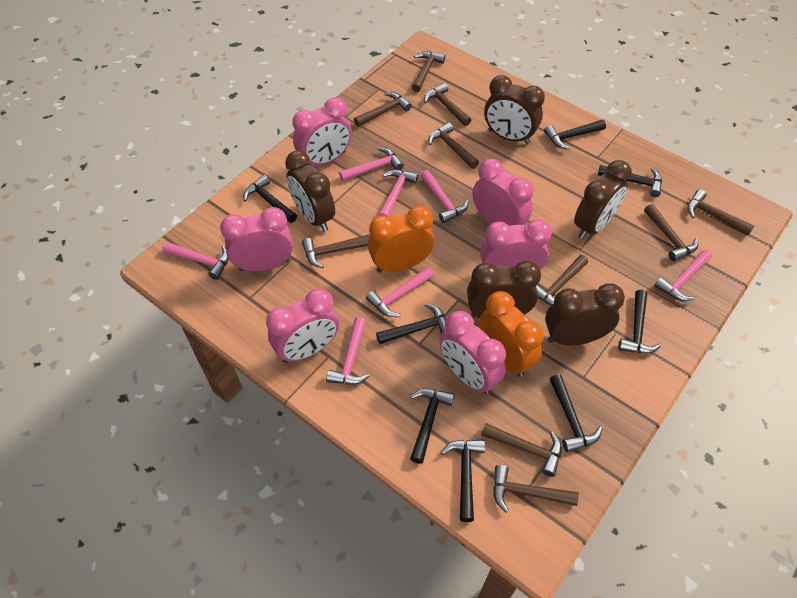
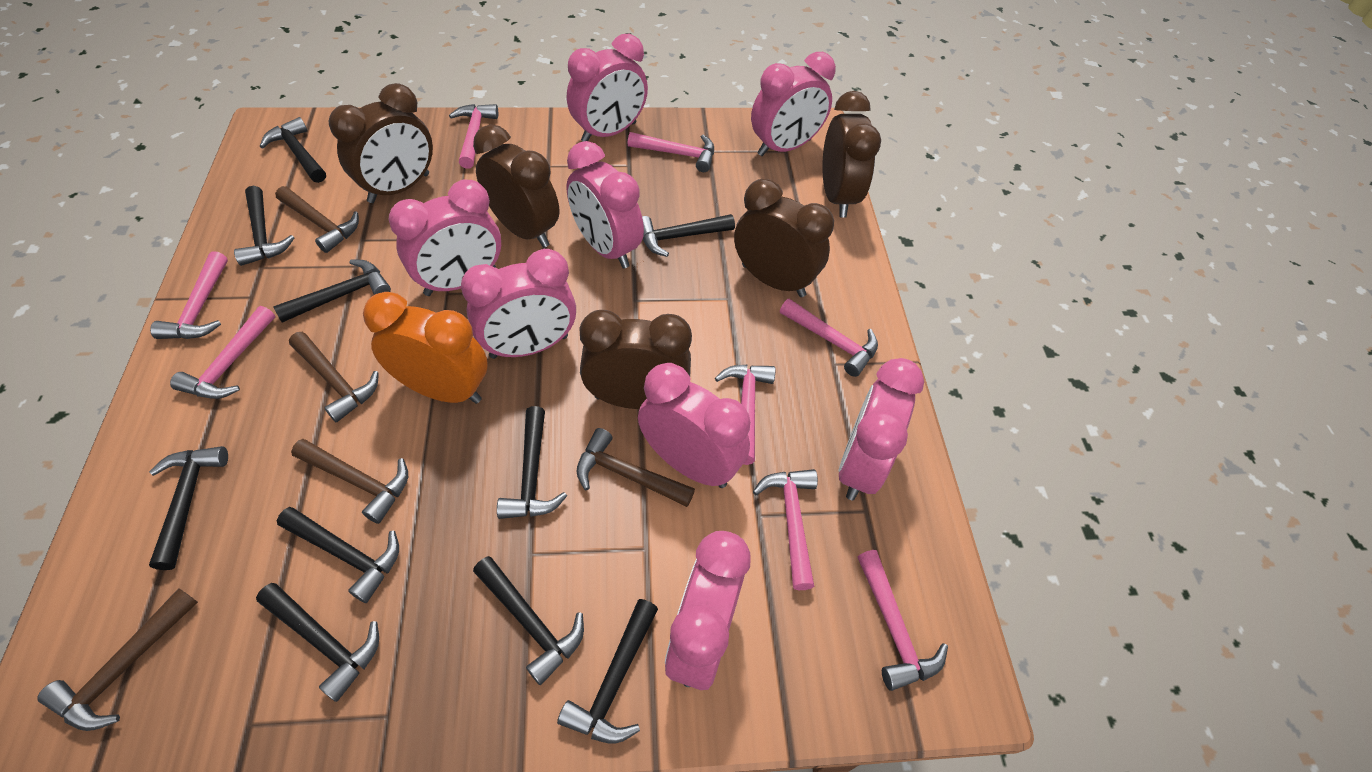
black hammer: [243,175,297,223] [376,303,446,344] [410,389,455,464] [440,440,485,522] [544,120,606,149] [550,374,602,452] [597,165,662,197] [618,290,661,354] = 8 -> [149,446,228,570] [234,186,295,266] [256,583,379,702] [260,117,326,183] [273,260,391,323] [277,507,399,603] [473,556,584,685] [497,406,567,519] [557,599,658,744] [642,214,735,257] = 10
brown hammer: [302,234,370,268] [354,92,412,127] [412,52,445,92] [424,83,471,126] [428,122,479,169] [481,423,562,477] [493,465,579,513] [536,255,588,306] [644,204,698,261] [687,189,754,236] = 10 -> [37,588,198,731] [275,186,359,253] [289,332,379,422] [291,439,408,524] [577,428,695,507] = 5
orange clock: [368,205,434,273] [479,291,543,377] = 2 -> [363,292,488,404] = 1
pink clock: [220,207,293,271] [266,288,339,363] [293,98,352,165] [440,311,506,394] [473,159,534,226] [480,219,552,270] = 6 -> [389,180,501,296] [461,249,576,359] [566,141,644,269] [567,34,648,142] [638,363,750,488] [665,531,751,690] [751,52,836,156] [839,358,924,501] = 8
pink hammer: [162,242,228,280] [326,317,369,385] [339,147,404,181] [366,267,434,317] [378,170,418,217] [421,170,468,223] [654,250,712,301] = 7 -> [150,251,228,339] [170,306,275,399] [449,104,498,169] [627,132,714,172] [715,365,775,465] [753,469,818,590] [780,299,878,377] [858,550,948,691] = 8

